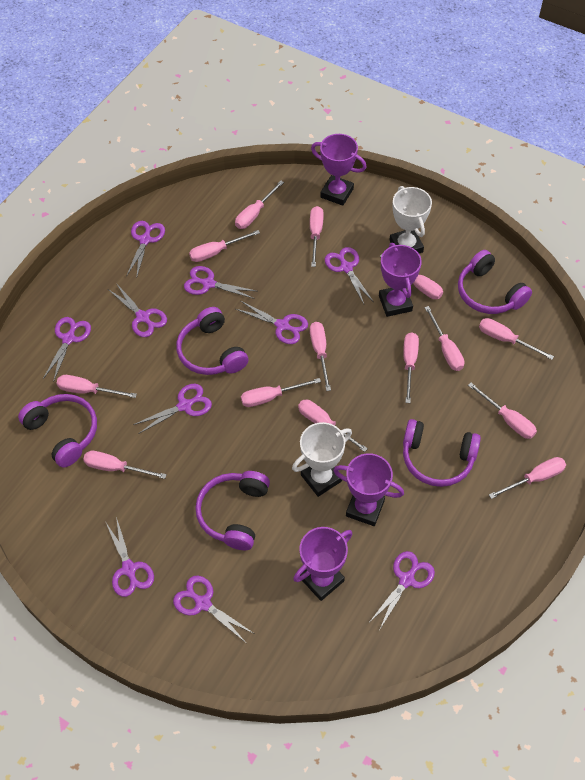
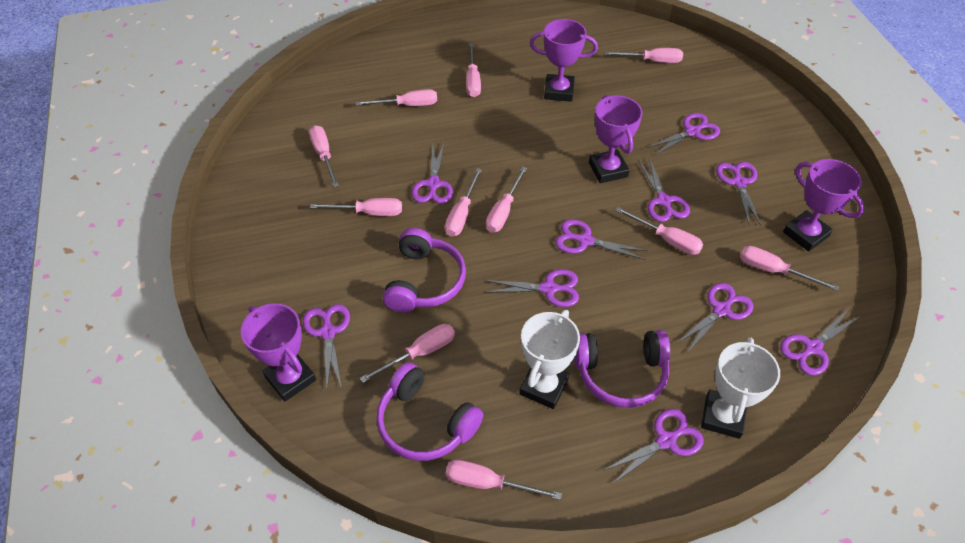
pink screwdriver: [57,375,137,398] [83,451,167,479] [189,230,260,262] [235,181,284,229] [241,378,321,407] [298,400,368,452] [310,206,324,267] [310,322,331,391] [380,254,443,299] [403,332,419,403] [424,306,464,371] [468,383,537,439] [479,318,554,360] [489,457,566,499] = 14 -> [309,125,339,187] [310,198,402,216] [355,89,437,106] [360,324,455,383] [445,168,482,237] [446,460,562,500] [466,43,481,97] [486,166,527,233] [605,48,683,63] [615,207,703,255] [740,246,839,291] = 11
purple headphones: [18,394,97,468] [176,307,248,375] [195,471,270,550] [403,419,481,487] [458,250,532,314] = 5 -> [376,362,484,461] [383,228,466,313] [574,330,670,408] = 3

